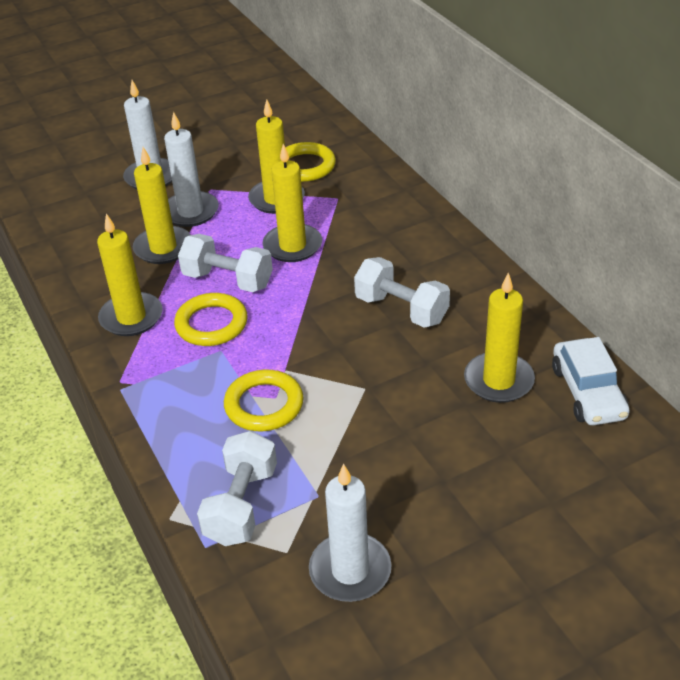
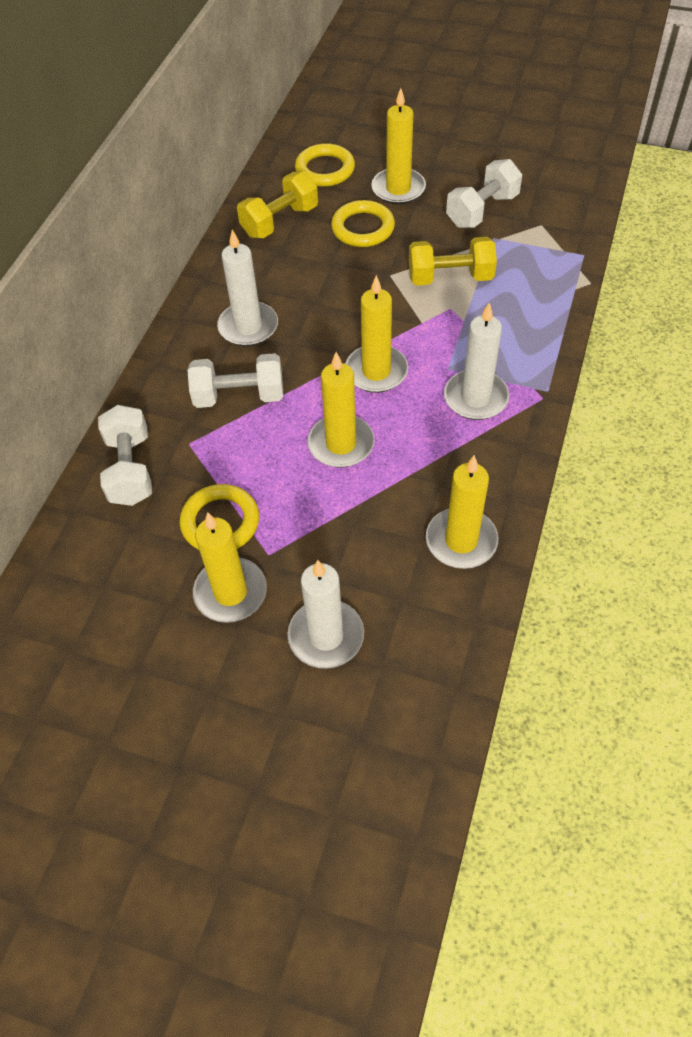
white car: [552,337,630,425] = 1 -> none = 0
yellow dumbbell: none = 0 -> [237,171,318,238] [409,237,497,286] = 2

